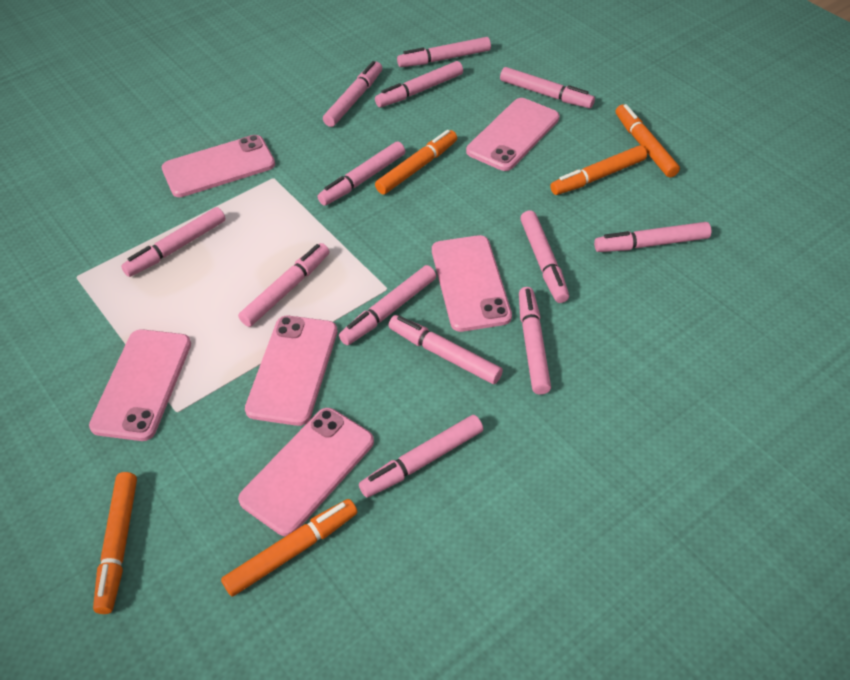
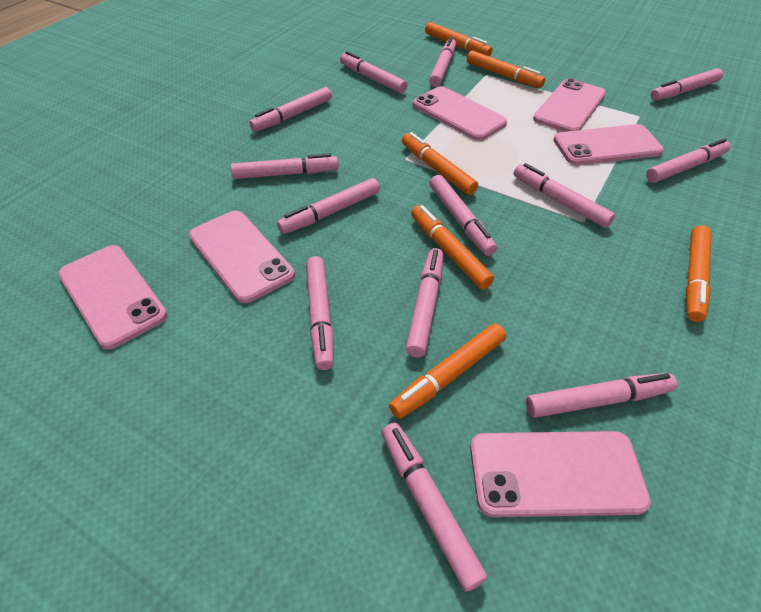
orange marker: [93,472,137,614] [221,499,357,597] [375,130,457,194] [550,145,647,195] [616,104,680,177] = 5 -> [389,323,506,419] [402,132,478,195] [411,205,494,289] [425,22,492,56] [467,51,545,88] [686,225,711,322] = 6

